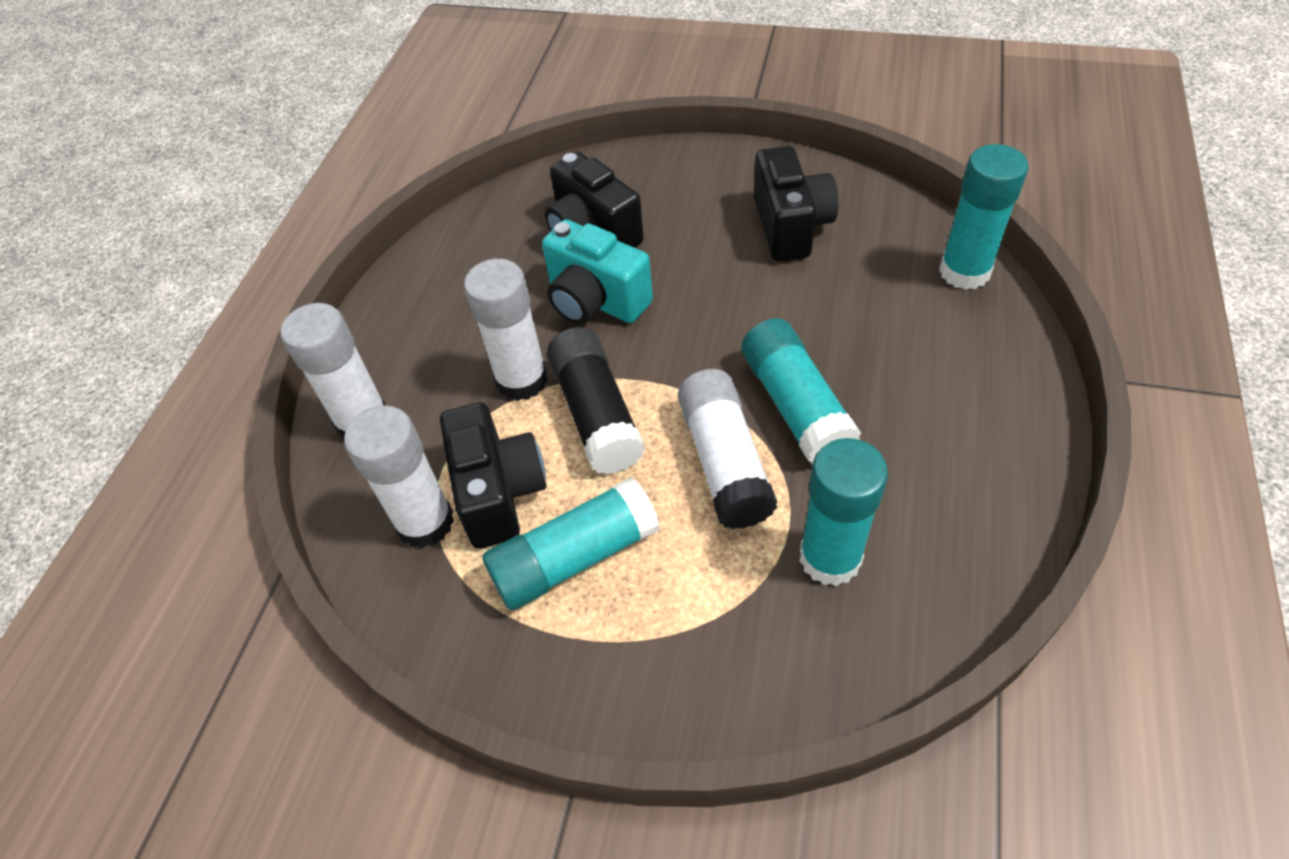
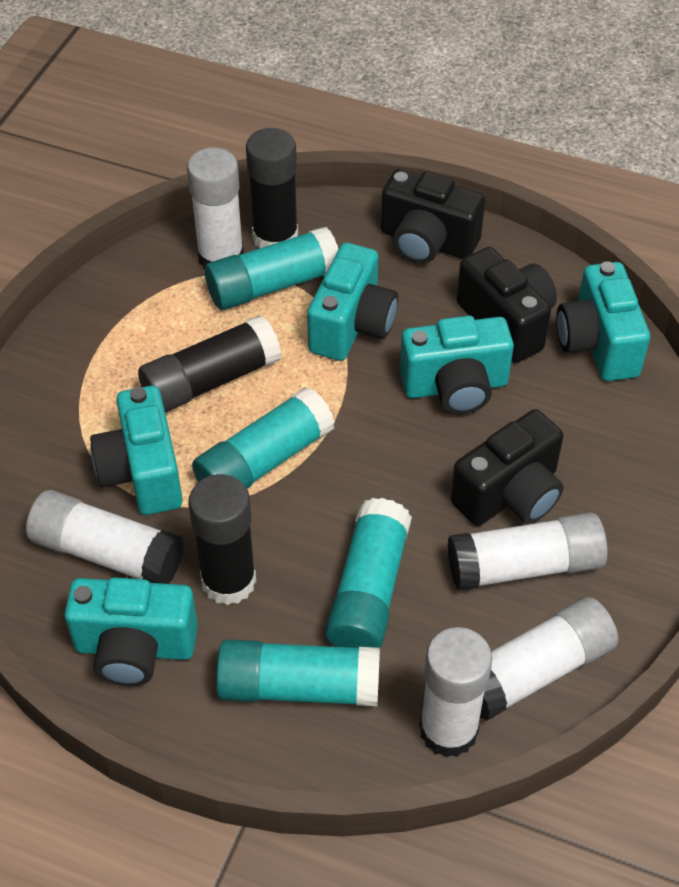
black glue stick: [547,327,645,475] = 1 -> [138,315,281,413] [188,474,256,605] [246,128,298,248] = 3
turquoise camera: [542,219,653,324] = 1 -> [65,577,198,686] [90,385,183,515] [307,243,398,361] [400,316,514,414] [556,262,650,381] = 5
white glue stick: [280,303,386,439] [344,405,454,548] [464,259,548,401] [678,369,777,529] = 4 -> [26,490,184,584] [187,147,244,269] [419,627,492,757] [448,512,608,591] [480,597,618,721] = 5

